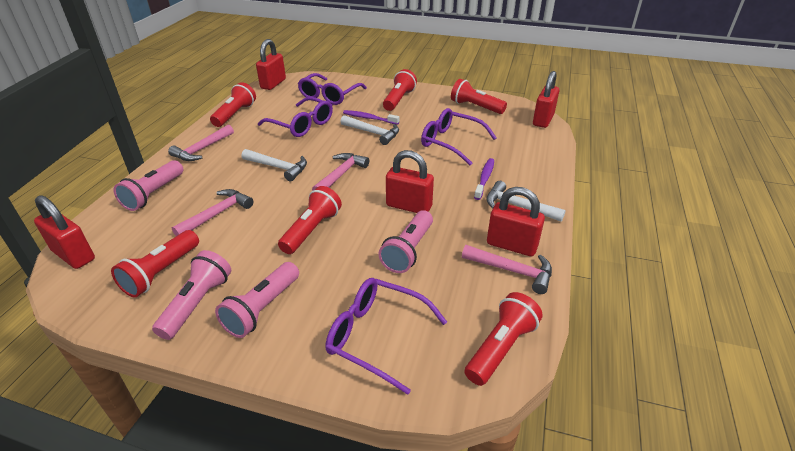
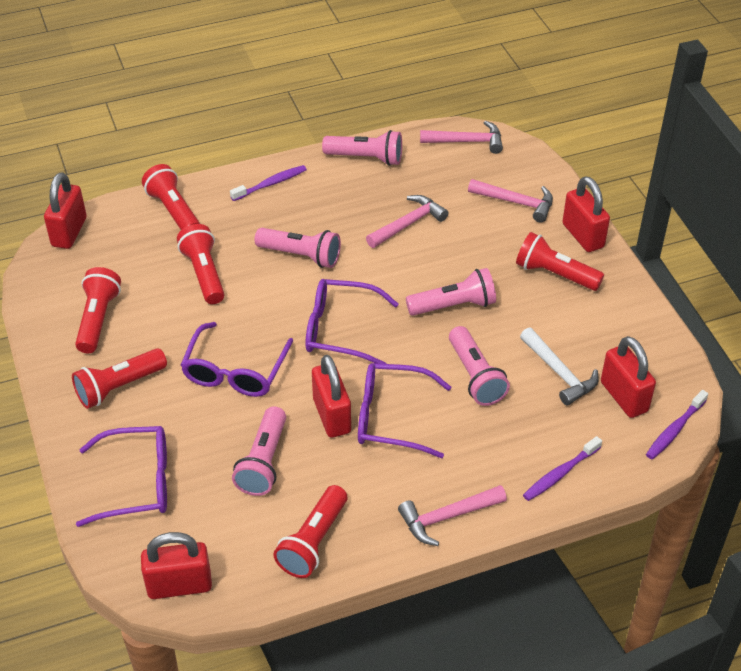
pink flashlight: [113,160,183,211] [152,250,231,340] [215,262,299,338] [378,210,433,273] = 4 -> [232,406,286,496] [255,228,341,268] [322,130,402,166] [406,268,496,316] [449,326,510,406] = 5
purple toothbrush: [343,110,399,125] [474,158,494,200] = 2 -> [230,165,307,201] [523,436,602,501] [646,390,708,459] = 3
white hammer: [242,149,307,181] [340,115,399,145] [486,181,566,222] = 3 -> [520,327,599,405] = 1

